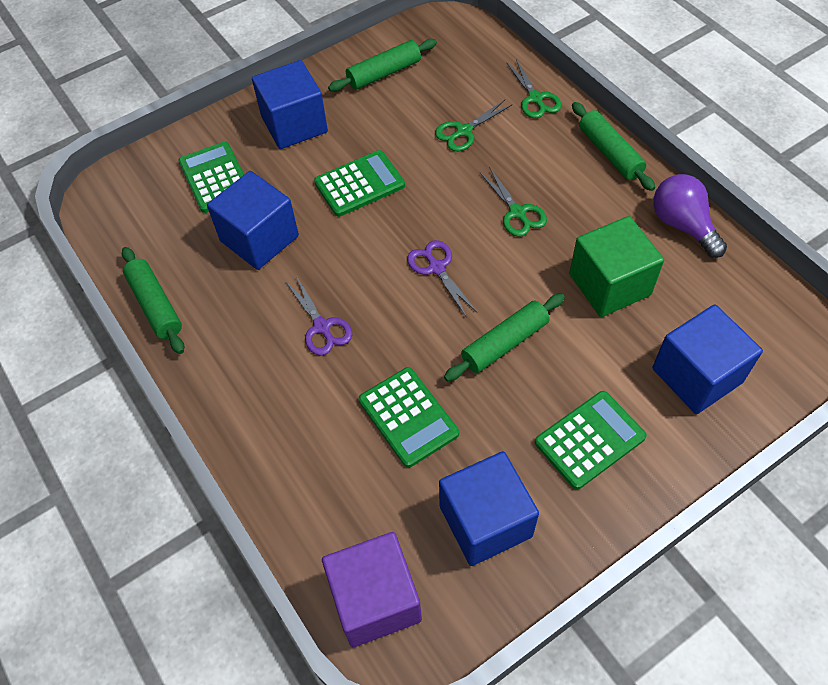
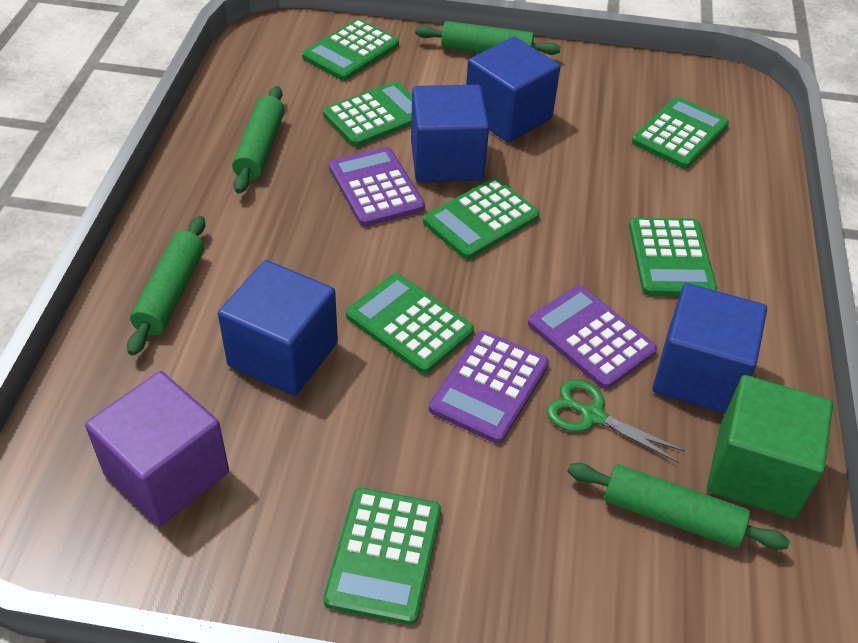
green calculator: [179,142,244,213] [314,150,405,217] [359,367,459,468] [535,391,647,490] = 4 -> [302,19,399,81] [323,81,412,147] [323,488,441,625] [346,274,474,374] [423,178,540,259] [629,218,717,296] [632,97,729,169] = 7
green scissors: [435,100,512,151] [480,167,547,237] [506,59,562,118] = 3 -> [547,379,685,463] = 1
purple calculator: none = 0 -> [329,147,425,227] [429,331,549,444] [528,286,657,389] = 3
purple light bulb: [653,174,727,258] = 1 -> none = 0
purple scissors: [286,277,352,356] [407,240,477,316] = 2 -> none = 0

